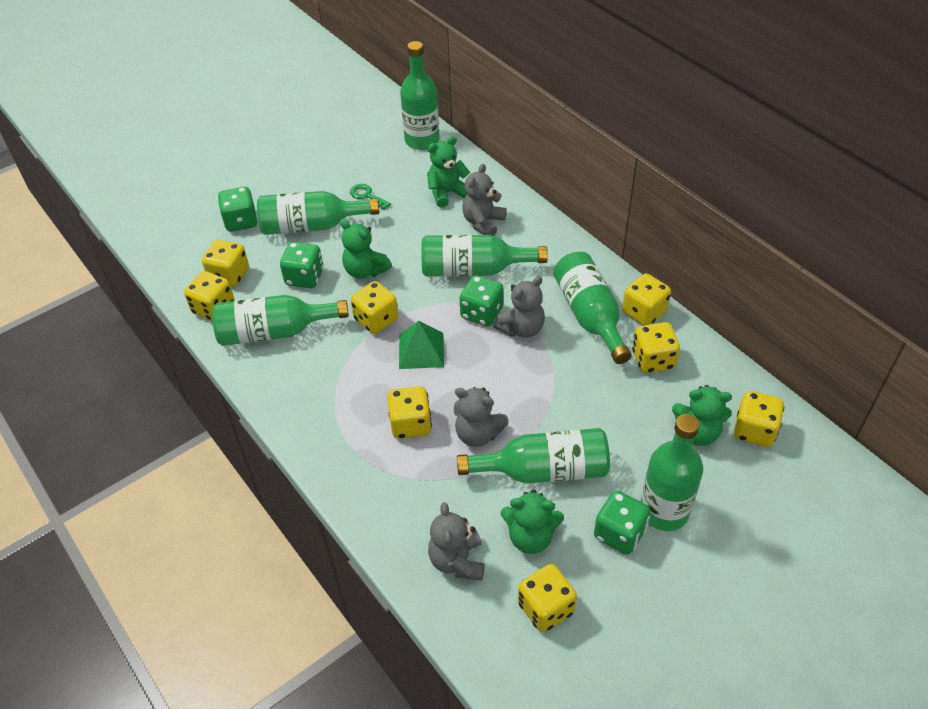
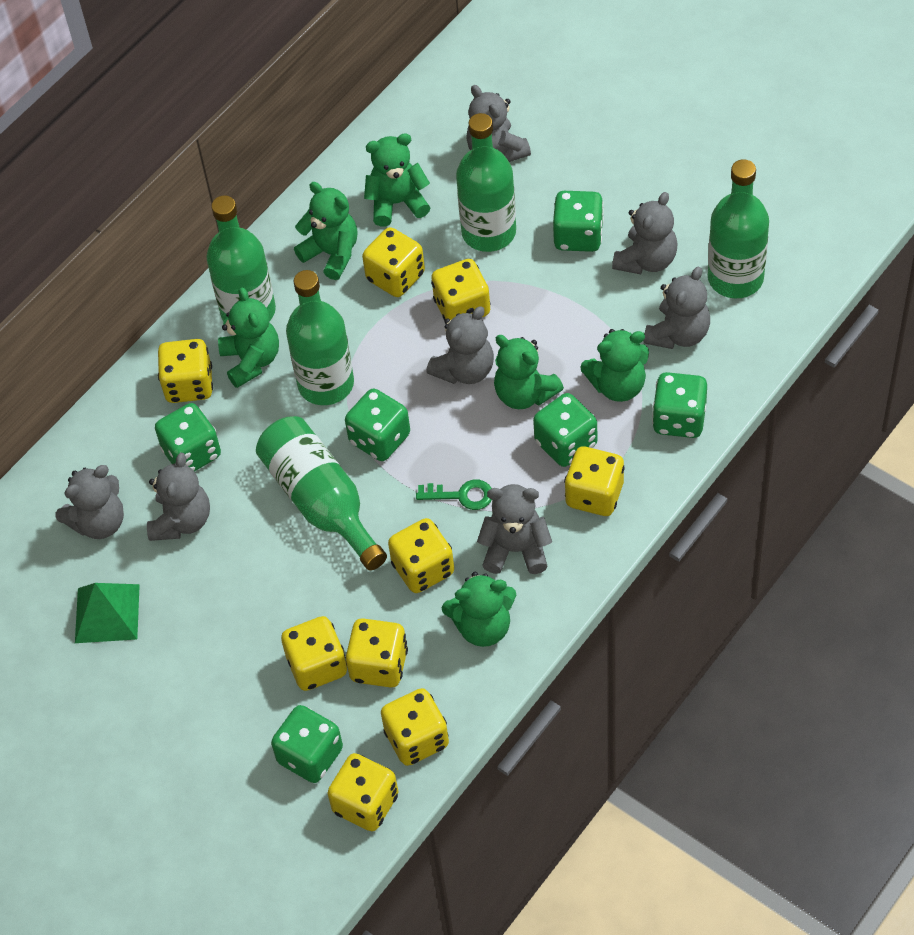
green bottle: [212,295,349,346] [257,191,379,235] [400,41,440,150] [421,235,548,277] [457,428,610,484] [553,252,631,364] [640,414,703,531] = 7 -> [207,195,276,322] [256,416,387,571] [286,270,354,405] [456,113,516,252] [708,159,769,298] = 5
green dice: [218,187,258,232] [280,242,324,288] [460,275,504,326] [594,491,651,555] = 4 -> [155,403,221,471] [271,705,343,783] [345,389,410,461] [533,393,597,467] [553,191,604,252] [652,372,707,438] = 6
green teddy bear: [340,220,392,279] [427,136,470,208] [501,489,564,554] [672,385,732,446] = 4 -> [218,288,279,388] [294,182,358,280] [364,133,431,226] [442,572,516,647] [494,335,564,409] [580,329,649,402] = 6
grey teddy bear: [428,503,485,581] [454,387,509,447] [462,164,507,236] [493,276,545,338] = 4 -> [56,465,124,539] [147,453,210,541] [426,306,494,384] [466,85,531,162] [477,484,552,574] [612,192,677,274] [644,267,710,349] = 7
yellow dice: [184,271,235,321] [202,240,249,287] [351,281,398,334] [388,386,432,439] [518,564,577,632] [622,273,671,325] [632,322,680,373] [734,391,784,447] = 8 -> [158,339,213,403] [281,616,347,691] [328,753,398,831] [346,618,408,688] [362,227,425,297] [381,688,449,766] [388,518,454,593] [431,259,491,321] [564,446,625,516] = 9

